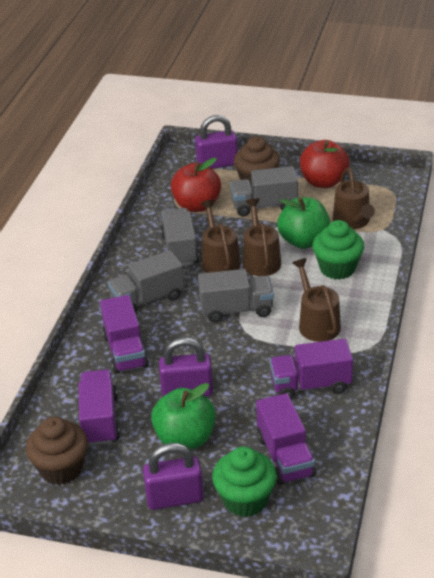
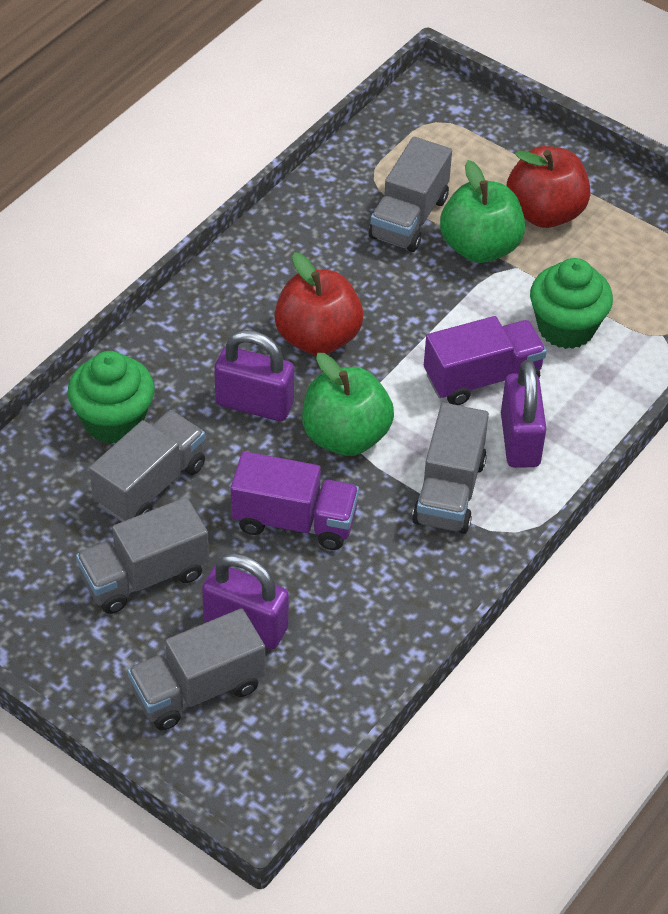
brown cupcake: [26,417,88,485] [234,136,280,187] = 2 -> none = 0
brown watering can: [200,200,241,273] [243,198,281,276] [293,258,341,342] [333,168,375,229] = 4 -> none = 0
grey truck: [108,250,184,313] [160,208,199,266] [198,269,274,322] [230,166,298,216] = 4 -> [76,497,209,614] [89,410,205,522] [128,608,265,730] [369,137,452,252] [412,403,489,534] = 5
purple truck: [78,369,120,446] [100,295,149,374] [256,393,316,485] [270,339,353,399] = 4 -> [231,451,359,550] [424,316,547,405] = 2

